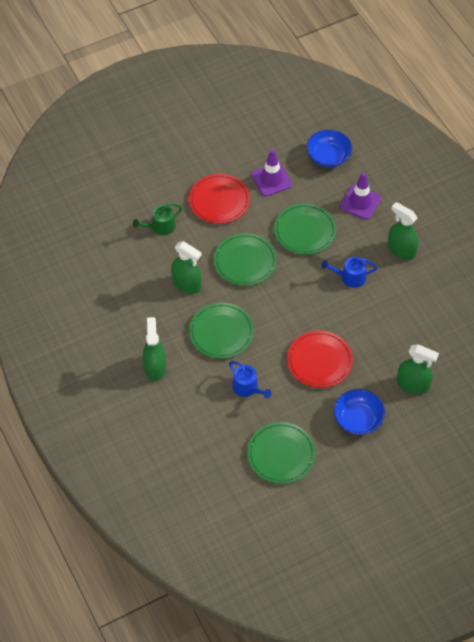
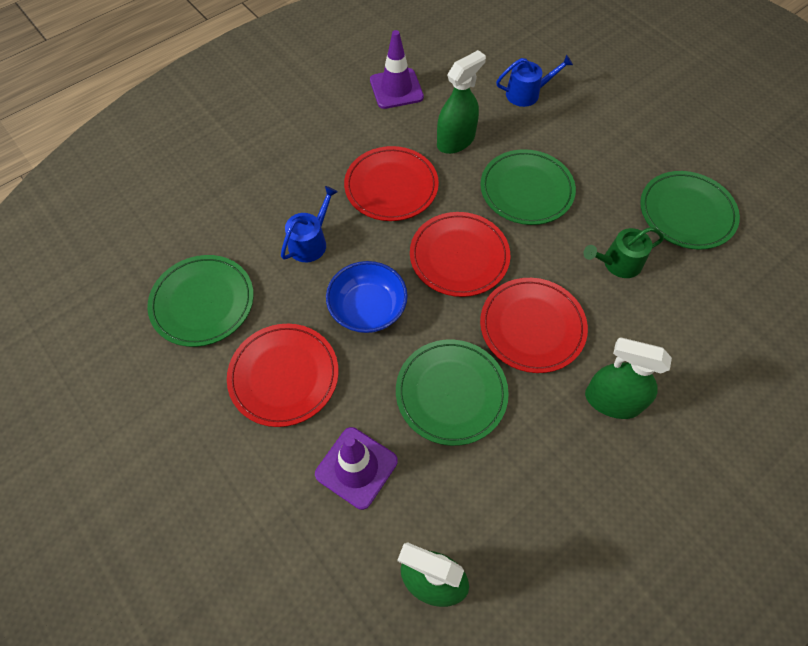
blue bowl: [307,129,352,168] [334,389,385,435] = 2 -> [326,261,408,333] = 1
green spray bottle: [143,317,166,381] [171,241,202,294] [388,202,419,260] [397,344,439,394] = 4 -> [398,542,469,607] [437,50,486,154] [585,337,672,419] = 3
red plate: [189,174,250,224] [287,330,353,388] = 2 -> [227,324,338,427] [344,146,439,221] [410,212,510,297] [480,278,588,373] = 4

